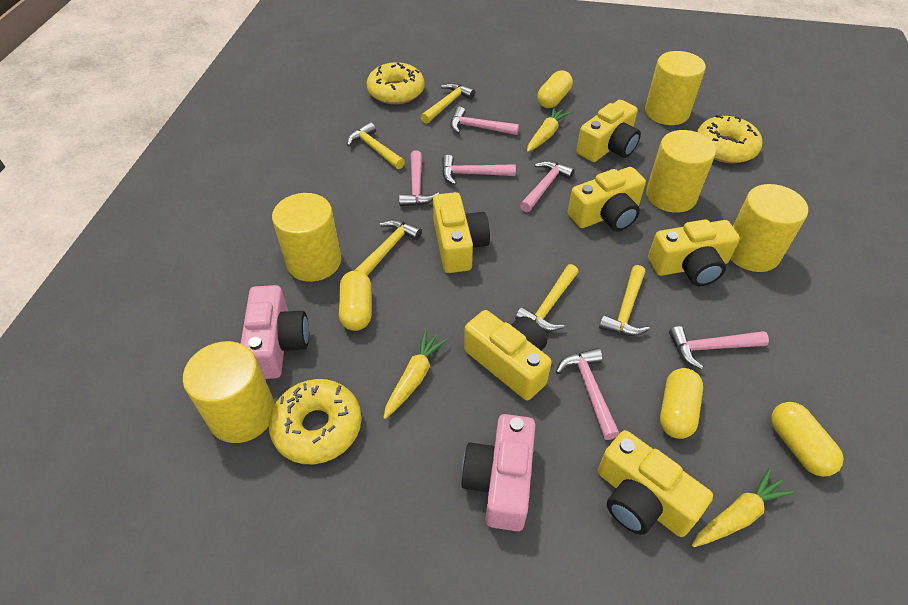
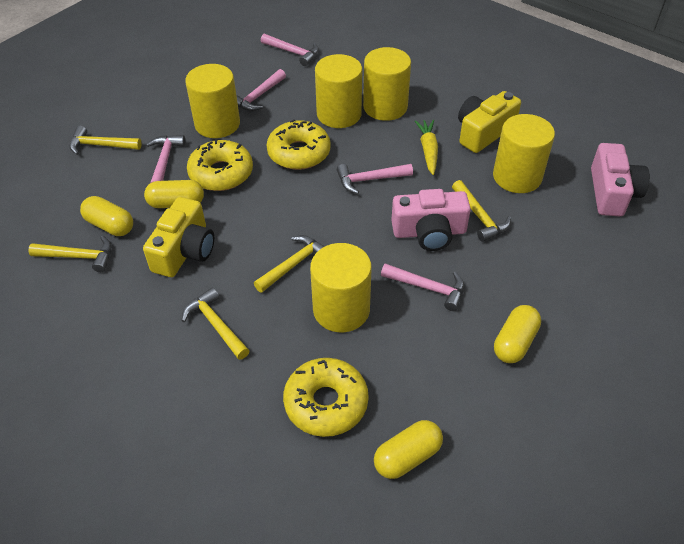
pink hammer: [399,150,439,207] [442,155,516,185] [450,107,519,135] [520,161,575,212] [556,348,619,440] [669,326,769,370] = 6 -> [146,135,185,183] [236,69,286,111] [261,34,319,66] [337,164,413,194] [381,263,464,311] = 5
yellow camera: [433,192,490,273] [464,310,552,400] [568,167,646,231] [576,100,641,162] [598,430,713,537] [648,219,740,286] = 6 -> [143,197,214,277] [458,91,521,153] = 2
yellow carrot: [383,330,448,419] [527,107,571,152] [692,468,794,547] = 3 -> [415,120,438,175] = 1

